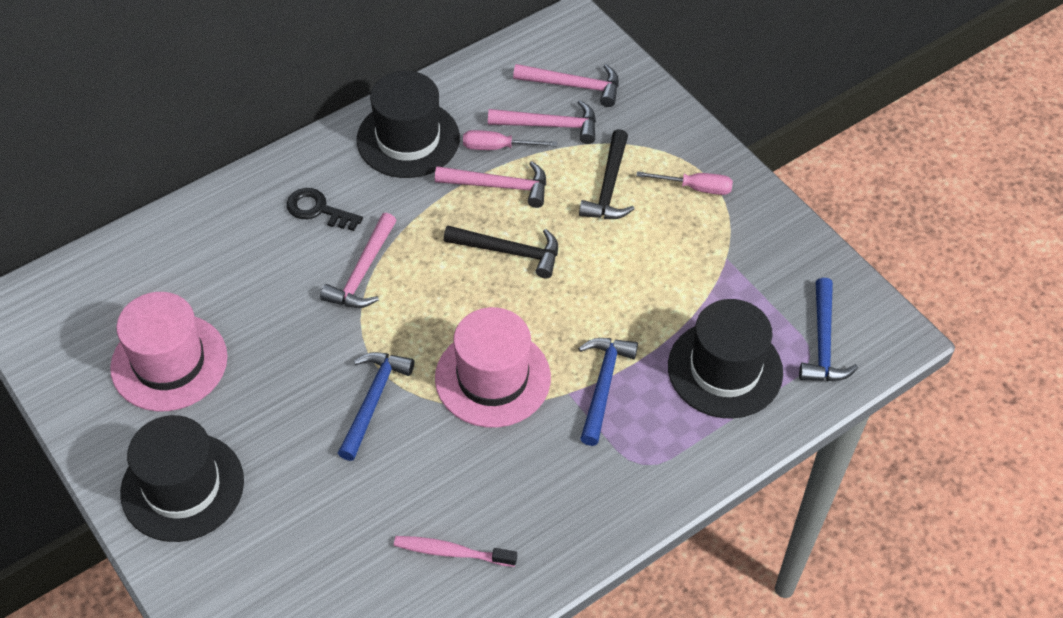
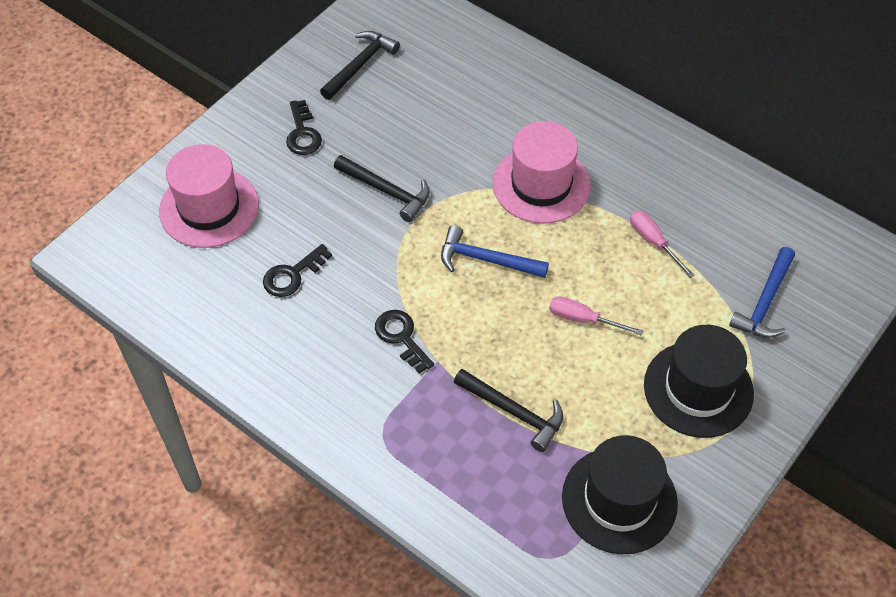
black hammer: [444,226,558,279] [579,129,635,219] = 2 -> [320,31,400,100] [334,155,430,222] [454,369,563,452] = 3
black hat: [120,415,244,542] [357,71,460,178] [668,299,783,419] = 3 -> [562,435,678,554] [644,325,754,438] = 2
black key: [287,188,363,231] = 1 -> [263,244,332,297] [286,100,322,155] [375,310,434,374] = 3
blue hammer: [338,352,414,461] [578,338,638,446] [799,278,858,381] = 3 -> [441,225,549,278] [729,247,795,338] = 2
pink hammer: [320,213,397,308] [435,161,546,208] [488,100,596,144] [513,64,619,107] = 4 -> none = 0
pink toothbrush: [394,536,517,567] = 1 -> none = 0

